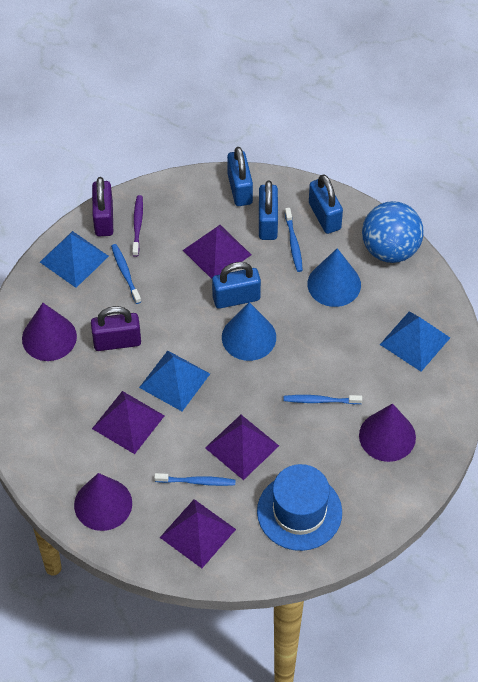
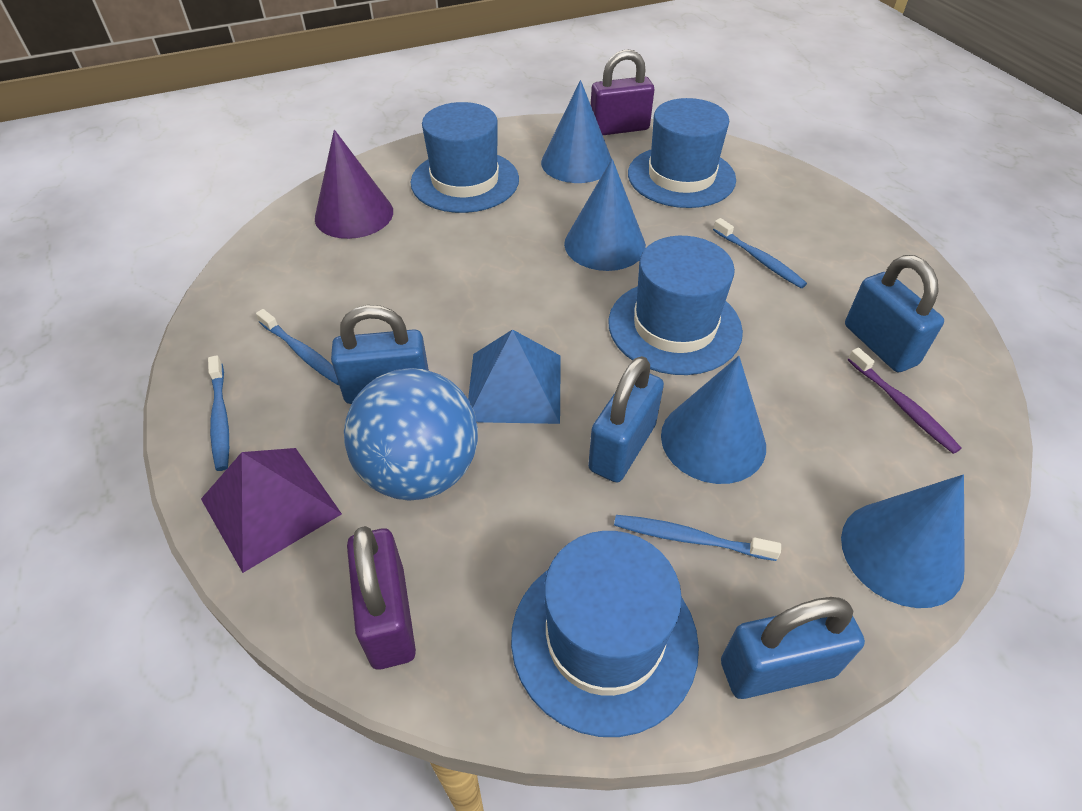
blue cone: [222,302,276,361] [307,248,361,307] = 2 -> [541,80,612,183] [564,159,646,271] [661,356,766,484] [841,475,965,608] = 4
blue hat: [257,464,342,551] = 1 -> [411,102,519,213] [511,531,699,737] [608,236,743,375] [628,98,736,208] = 4
blue pyramid: [40,231,109,288] [139,351,210,411] [380,311,450,372] = 3 -> [468,329,561,424] = 1
purple cone: [22,303,77,361] [74,473,132,531] [359,403,416,462] = 3 -> [315,130,393,239] = 1
purple pyramid: [92,391,165,454] [160,499,236,568] [183,225,251,279] [205,415,279,480] = 4 -> [201,448,342,573] = 1

